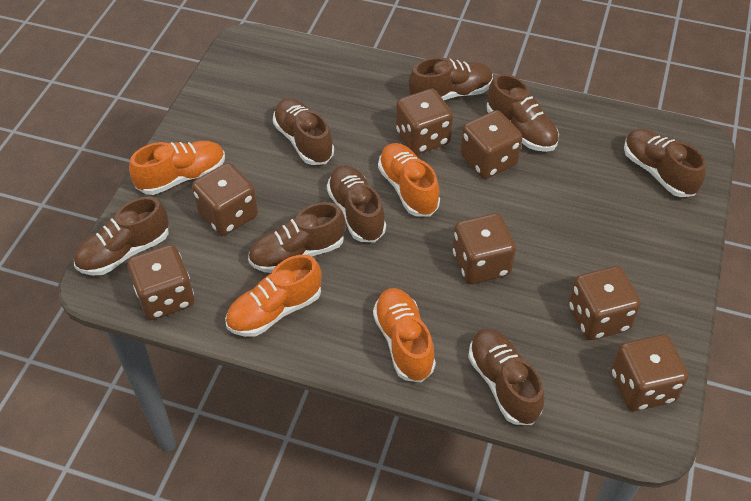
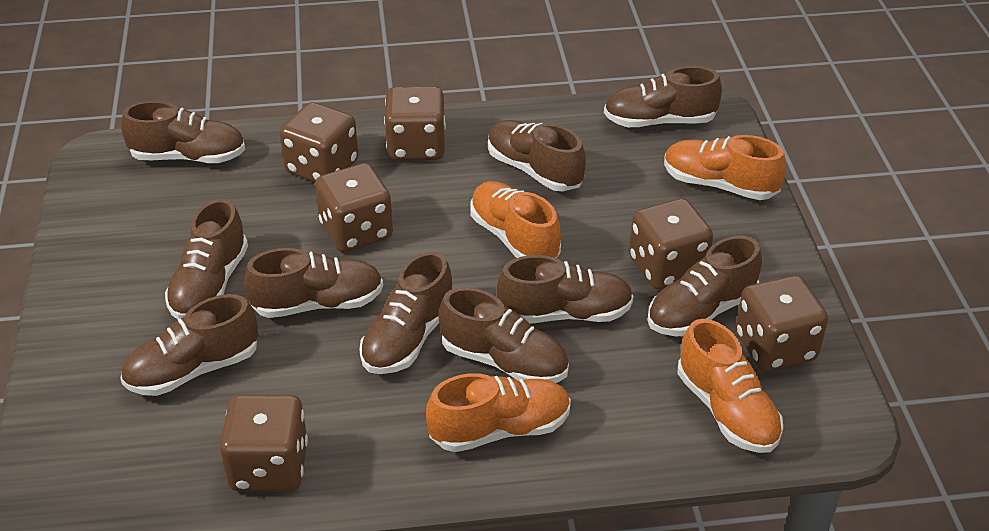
brown dice: [127,245,194,320] [192,163,258,236] [396,89,453,155] [452,213,516,284] [460,110,523,179] [568,266,641,340] [611,334,689,411] = 7 -> [220,395,308,491] [280,102,358,182] [315,163,393,252] [384,86,446,161] [629,198,713,289] [736,275,828,371] = 6
brown shoe: [74,197,169,276] [248,202,346,273] [273,98,334,165] [327,165,386,242] [409,57,493,100] [468,328,544,425] [487,74,559,152] [624,129,706,197] = 8 -> [120,294,258,396] [121,101,245,163] [165,199,248,319] [244,248,383,318] [359,251,452,374] [438,287,569,383] [488,120,586,191] [497,255,633,324] [604,66,722,127] [647,236,762,336] = 10

